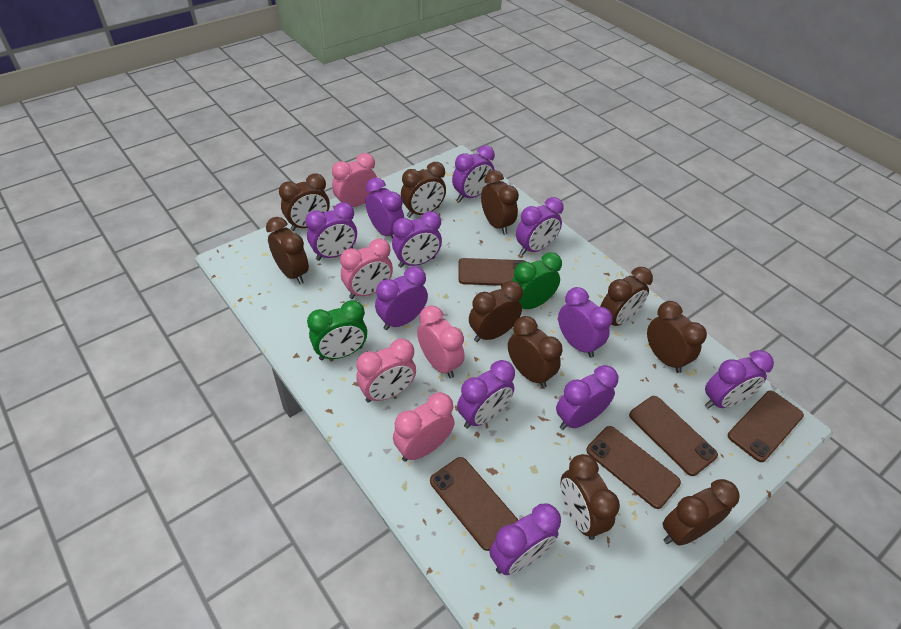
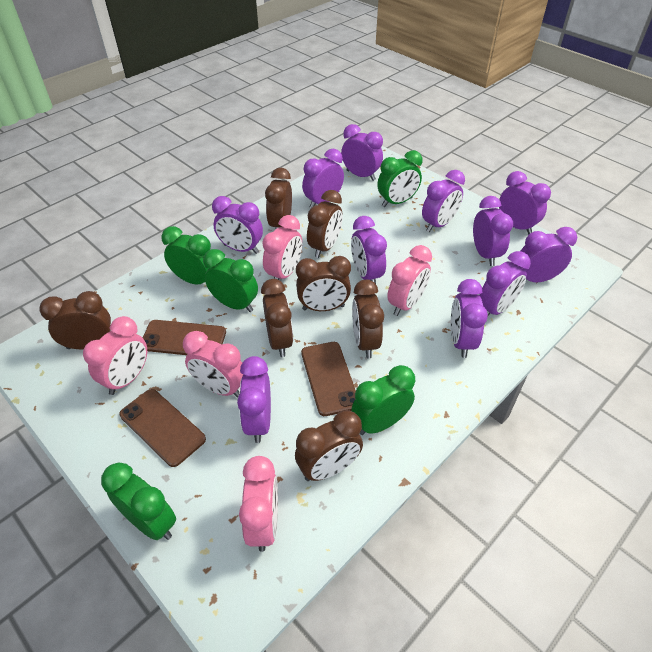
brown clock: [266,217,309,284] [279,174,330,231] [401,162,446,218] [469,281,523,342] [481,170,519,235] [508,316,562,388] [561,454,620,540] [600,267,653,326] [647,301,707,373] [663,479,740,546] = 10 -> [39,291,111,349] [261,279,293,357] [265,168,292,229] [295,410,363,481] [296,256,351,311] [307,190,343,258] [352,280,384,358] = 7
brown phone: [430,457,518,551] [458,258,526,286] [586,426,681,509] [629,396,718,476] [728,391,804,462] = 5 -> [119,389,206,467] [143,320,226,355] [301,342,356,416] = 3
green clock: [307,300,367,360] [512,252,562,309] = 2 -> [101,462,176,540] [161,226,211,285] [203,249,258,312] [351,365,415,435] [377,150,422,207] = 5

